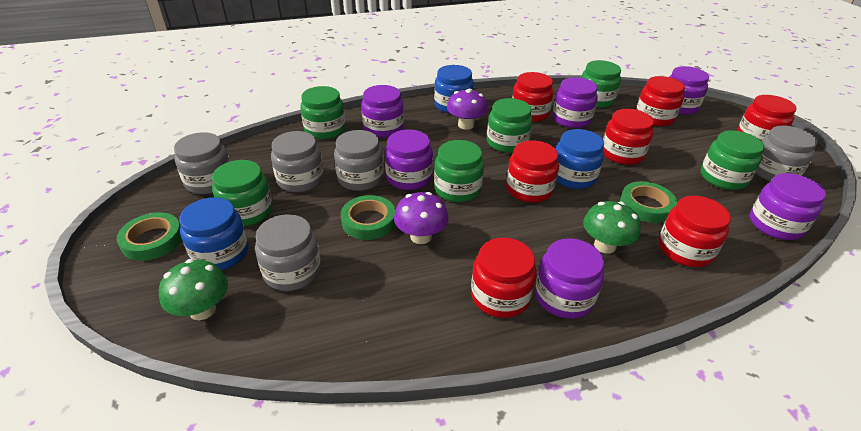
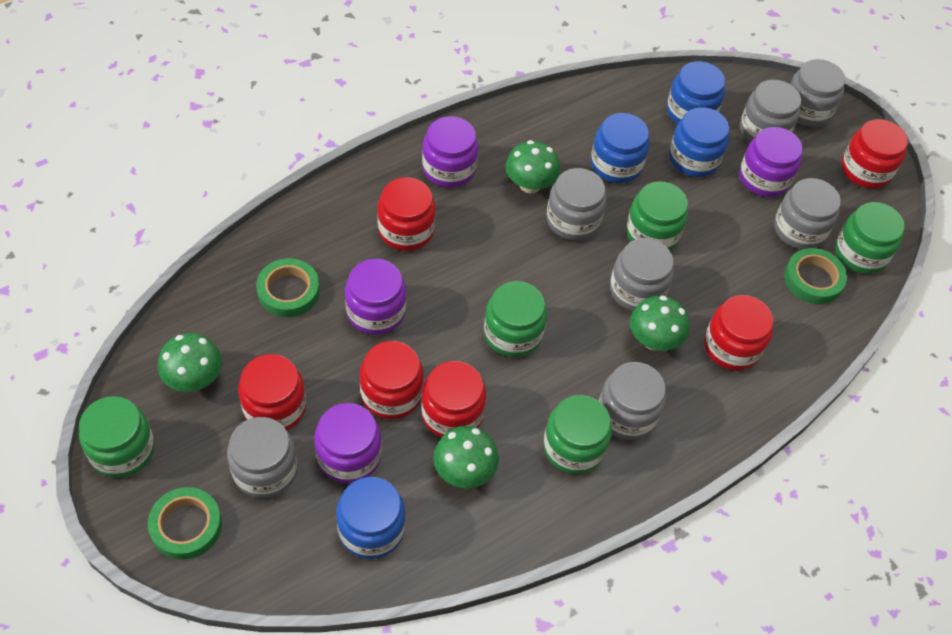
blue jar: [179,197,248,270] [434,65,474,114] [556,129,604,189] = 3 -> [336,477,406,559] [591,113,650,183] [667,61,725,124] [669,107,729,177] = 4
green jar: [212,160,273,226] [300,86,345,139] [434,140,484,202] [487,98,533,153] [581,60,621,108] [701,130,764,190] = 6 -> [79,396,154,478] [484,281,547,357] [543,395,612,474] [626,181,688,250] [835,202,905,274] = 5
green mushroom: [159,259,228,320] [583,201,641,254] = 2 -> [158,333,222,392] [434,426,499,488] [505,140,560,193] [630,296,689,351] = 4
grey jar: [174,132,230,194] [255,214,321,291] [271,131,324,192] [334,130,384,191] [756,125,817,181] = 5 -> [227,417,298,498] [546,168,606,240] [599,362,666,440] [610,238,674,311] [740,80,801,142] [774,178,841,249] [790,59,845,127] = 7
purple jar: [361,85,404,138] [385,130,433,190] [535,238,604,319] [553,77,598,128] [669,66,709,115] [750,173,826,240] = 6 -> [314,403,382,484] [345,259,406,335] [422,116,478,188] [739,127,803,197] = 4
purple mushroom: [394,192,448,244] [447,88,488,130] = 2 -> none = 0
red jar: [471,238,537,318] [506,140,559,203] [512,72,554,122] [603,109,654,165] [636,76,685,126] [659,196,731,267] [737,95,797,141] = 7 -> [238,354,306,430] [360,341,424,419] [377,177,436,251] [421,361,486,438] [704,295,773,371] [842,119,908,188] = 6

